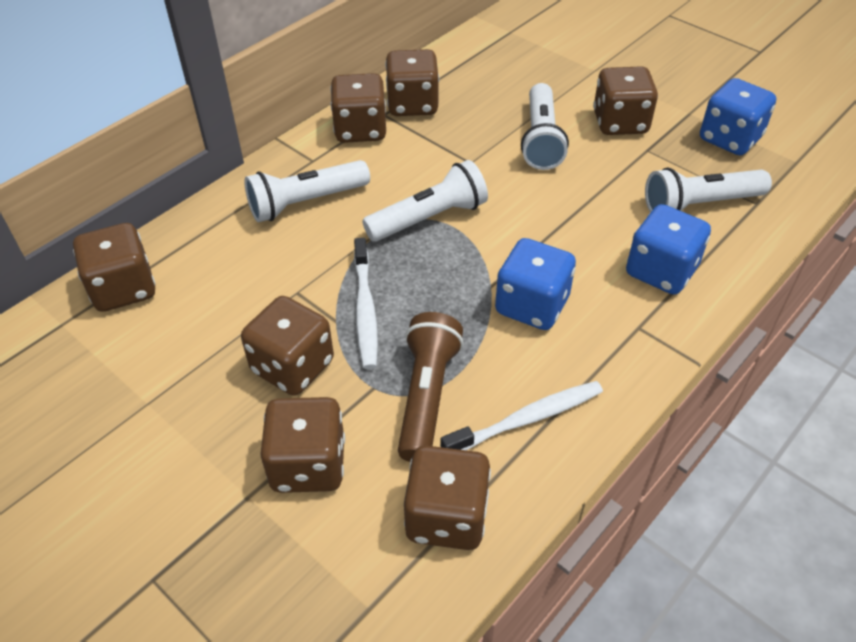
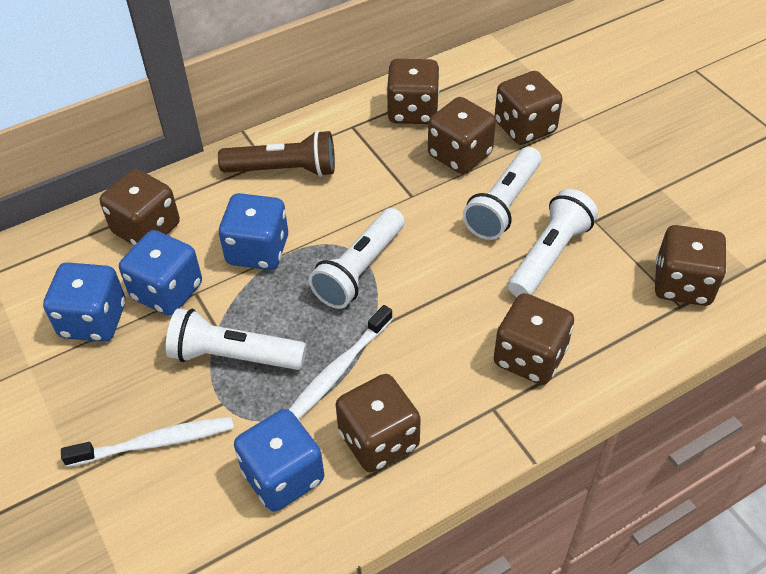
blue dice: [495,238,576,330] [626,204,711,295] [700,78,776,156] = 3 -> [43,262,125,342] [119,230,202,316] [219,193,288,270] [234,409,324,512] = 4

